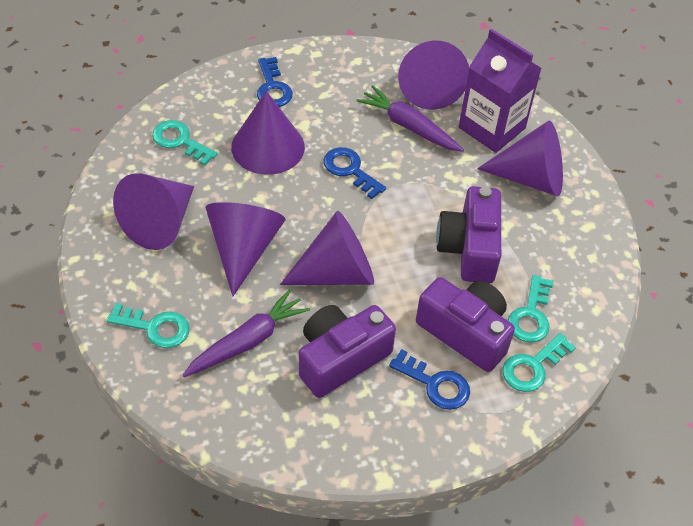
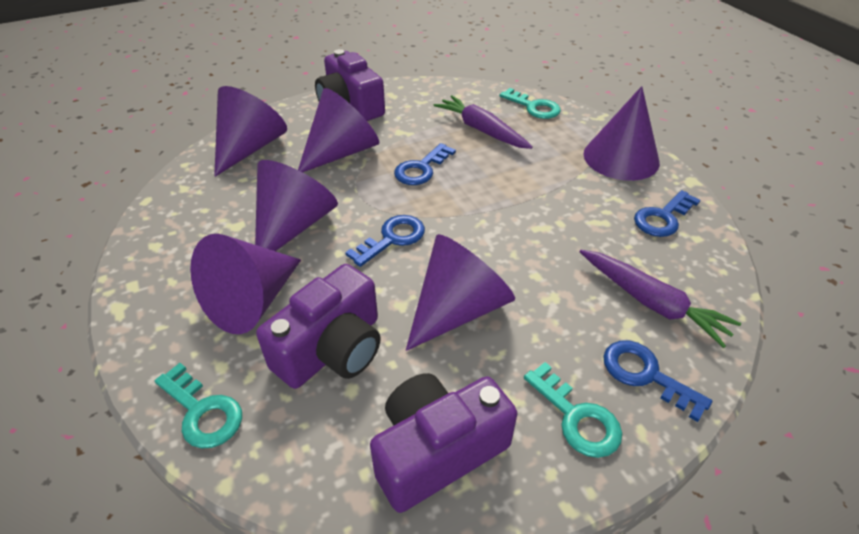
blue key: [257,57,293,107] [323,147,386,199] [389,349,470,410] = 3 -> [345,215,425,267] [394,143,456,185] [603,340,712,422] [634,190,700,237] = 4
purple carton: [459,29,542,153] = 1 -> none = 0
turquoise key: [107,303,190,348] [152,120,218,166] [502,333,576,392] [508,275,553,343] = 4 -> [155,363,242,449] [499,88,561,119] [524,362,622,458] = 3

